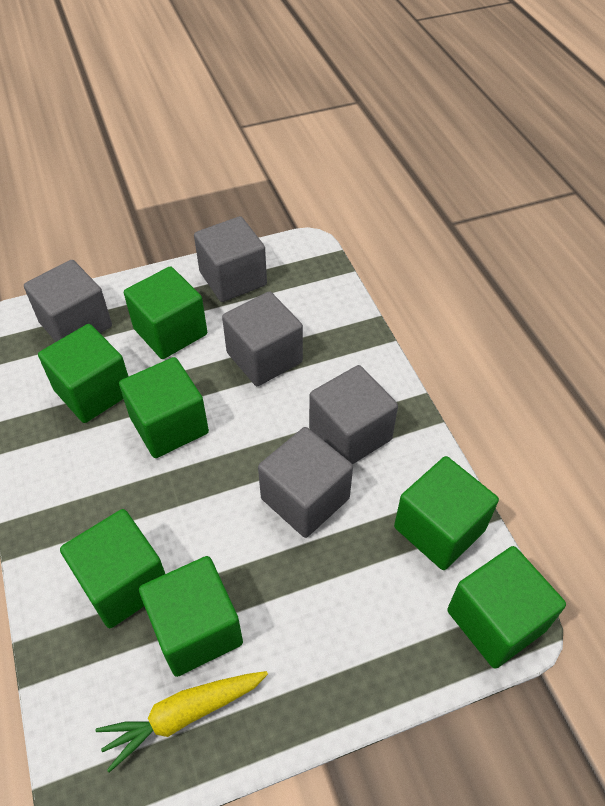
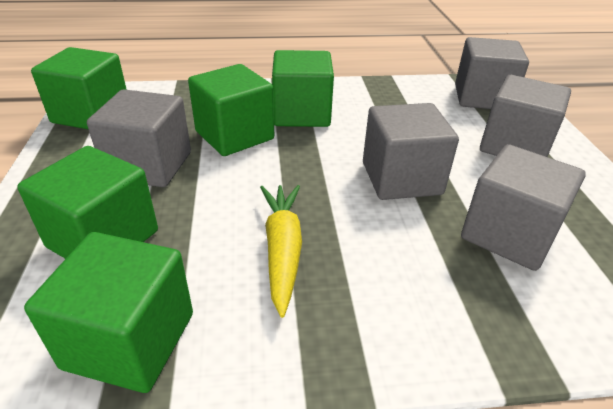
green cube: [38,324,129,423] [60,509,165,628] [119,357,209,458] [124,266,207,359] [139,556,243,677] [394,456,499,570] [447,546,566,669] = 7 -> [17,146,158,259] [24,232,193,393] [31,47,127,129] [188,64,274,156] [272,50,334,127] = 5

